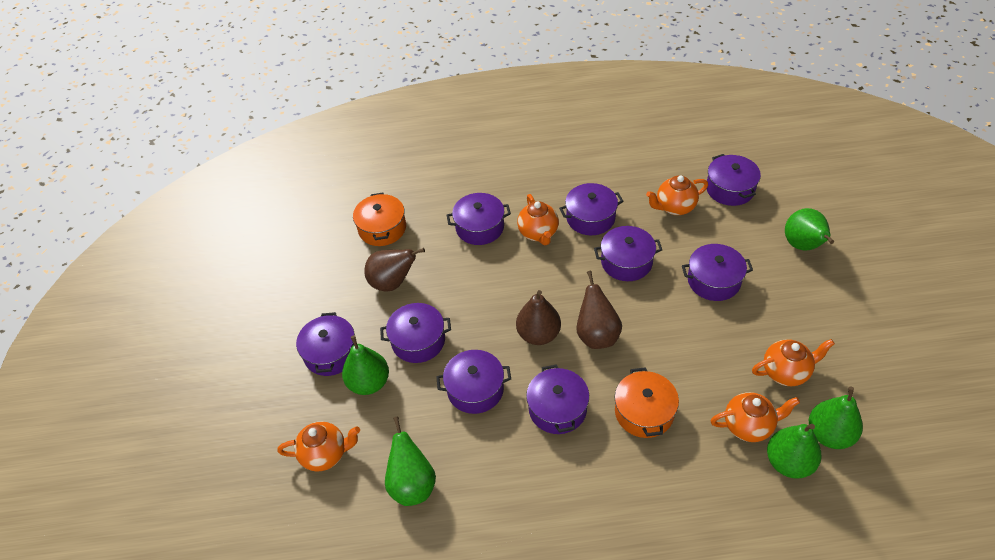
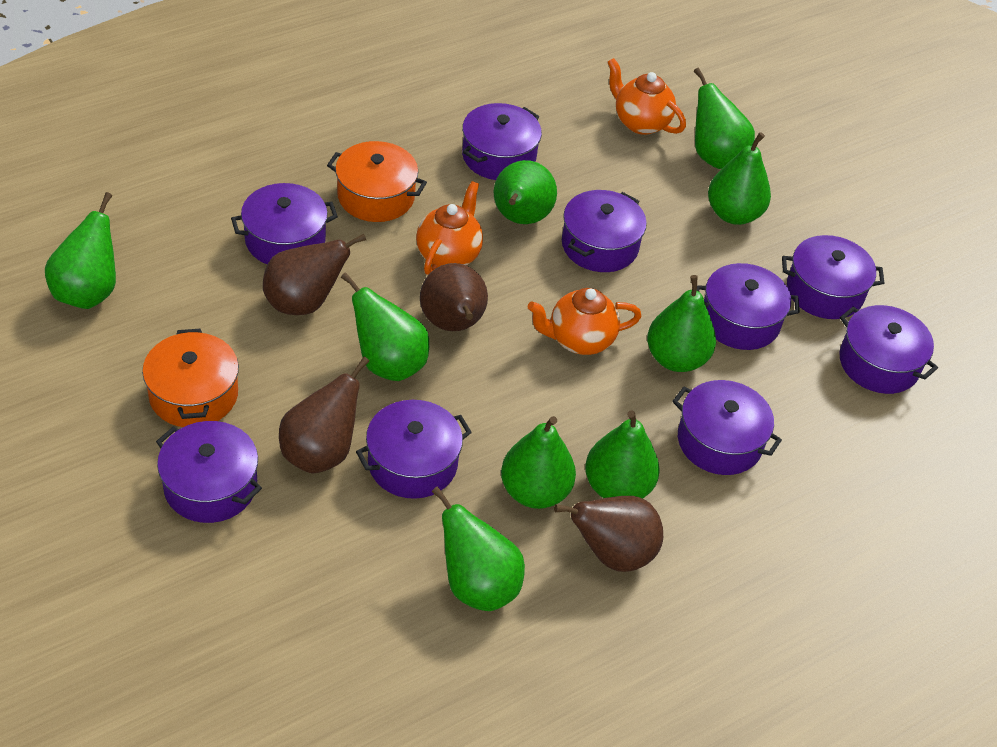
brown pear: [364,248,425,291] [516,290,561,345] [576,271,622,349] = 3 -> [263,234,366,315] [279,357,369,474] [420,263,488,331] [554,496,663,572] = 4
green pear: [342,335,389,395] [385,417,436,506] [767,424,822,479] [785,208,834,251] [809,387,863,449] = 5 -> [45,192,116,309] [341,272,429,381] [432,486,525,611] [494,160,557,224] [501,416,576,509] [585,410,660,499] [647,275,716,372] [694,68,755,169] [708,132,771,225] = 9
orange teapot: [278,422,360,472] [517,194,559,245] [646,175,708,215] [710,392,800,442] [752,339,835,386] = 5 -> [416,181,483,275] [528,288,641,355] [608,58,686,135] = 3

